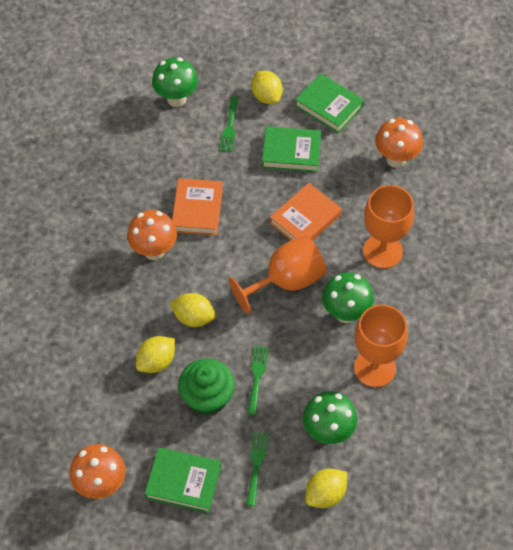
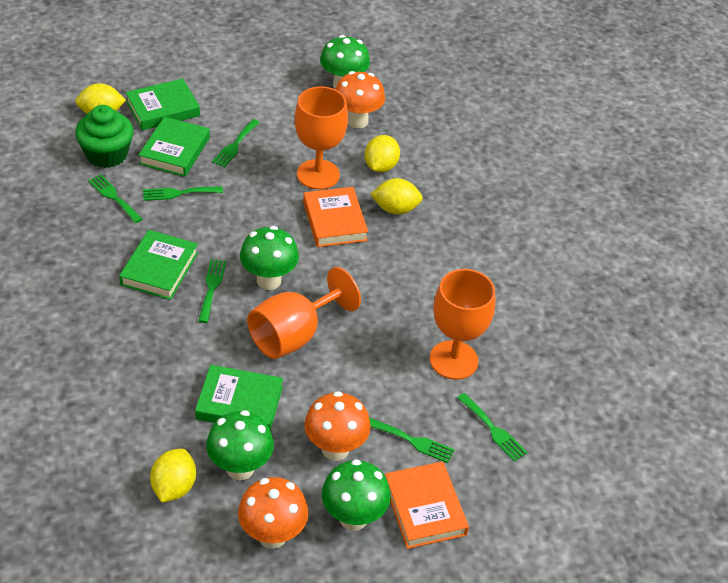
green book: [145,447,221,513] [262,126,321,172] [295,74,364,133] = 3 -> [119,230,198,300] [126,79,200,130] [139,117,210,177] [195,365,283,431] = 4
green fork: [220,97,239,152] [246,432,269,506] [247,346,269,415] = 3 -> [88,174,143,223] [143,187,223,201] [198,259,226,323] [212,119,260,168] [369,418,455,463] [457,393,528,462] = 6
green mushroom: [152,58,198,107] [303,391,357,444] [322,272,374,323] = 3 -> [206,410,274,480] [240,226,299,290] [320,35,370,89] [322,459,391,531] = 4

